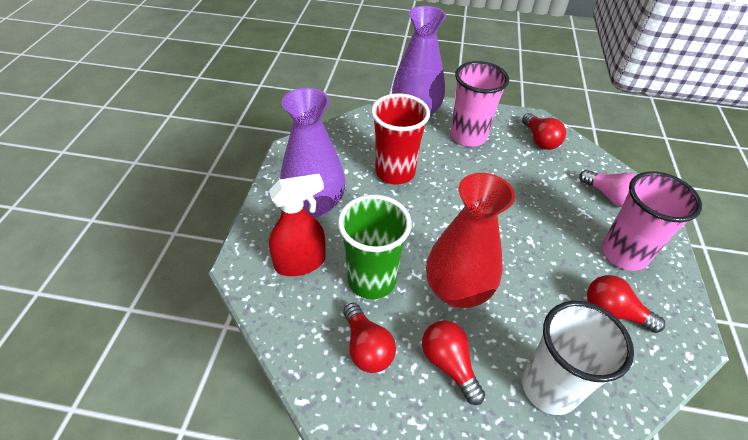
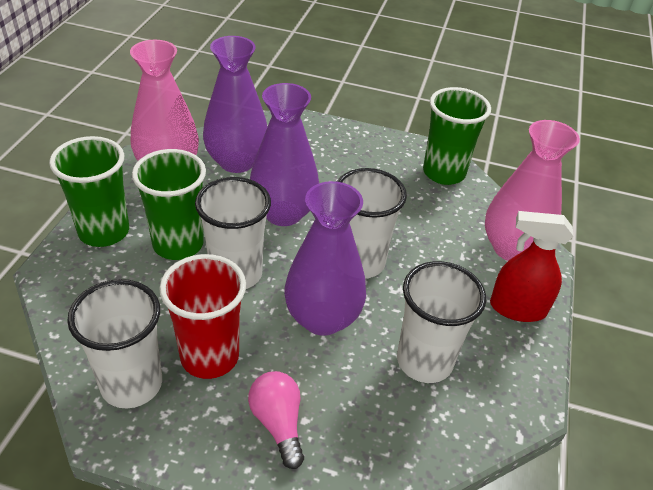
green cup: [338,195,412,299] = 1 -> [49,136,129,247] [132,149,206,260] [423,87,491,185] = 3
pink cup: [451,61,509,147] [602,171,702,271] = 2 -> none = 0
pink vase: none = 0 -> [130,40,199,161] [485,120,580,261] = 2
purple vase: [280,88,345,218] [392,6,446,116] = 2 -> [203,36,267,173] [250,83,319,226] [284,181,366,336] = 3
red light bulb: [343,303,396,373] [422,320,485,405] [522,113,566,150] [587,275,665,333] = 4 -> none = 0
red vase: [426,173,515,308] = 1 -> none = 0
white cup: [522,301,634,415] = 1 -> [67,279,162,408] [195,177,271,289] [337,168,407,278] [397,261,486,383] = 4

